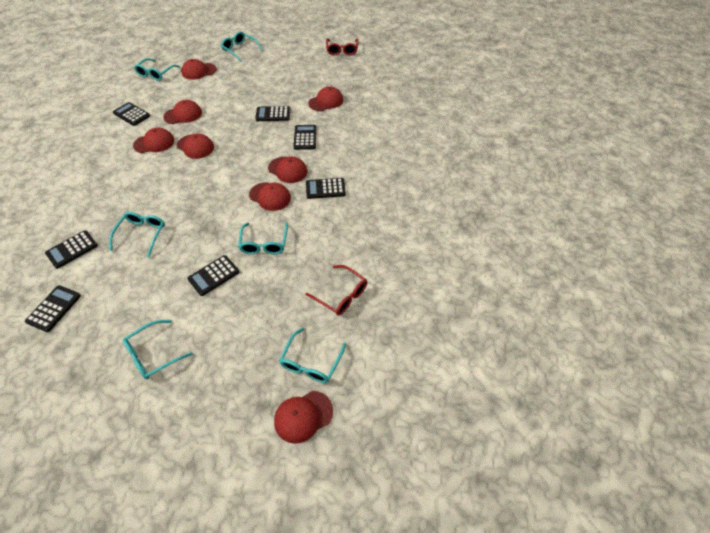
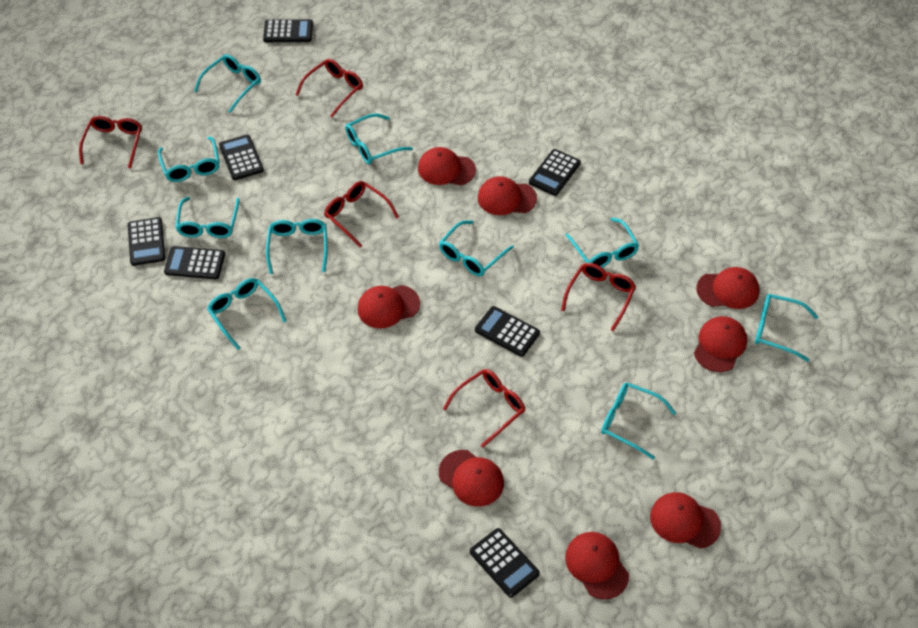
red glasses: [305,265,367,315] [326,38,358,56] = 2 -> [79,116,142,168] [296,59,363,117] [324,181,399,247] [443,369,525,448] [561,263,636,331] = 5
turquoise glasses: [109,212,165,258] [123,320,193,379] [134,58,180,81] [221,32,263,62] [238,223,288,254] [279,328,346,383] = 6 -> [158,136,219,182] [175,197,240,238] [194,54,261,113] [207,278,286,350] [266,219,328,274] [345,113,413,164] [439,220,514,276] [565,218,639,268] [601,382,676,460] [755,294,818,362] = 10

